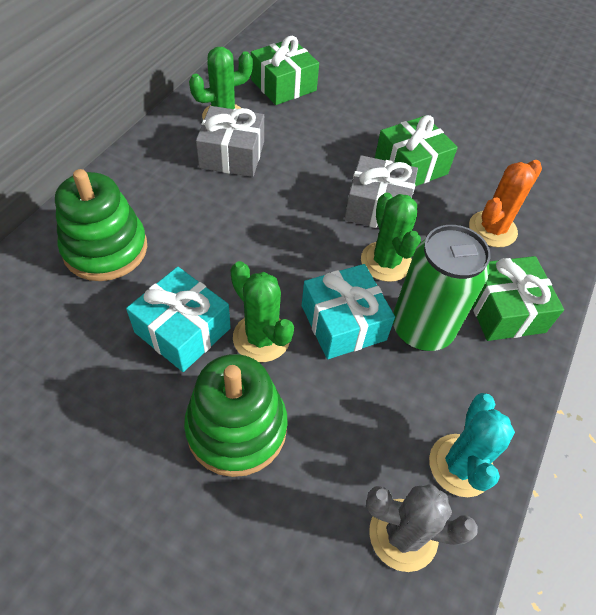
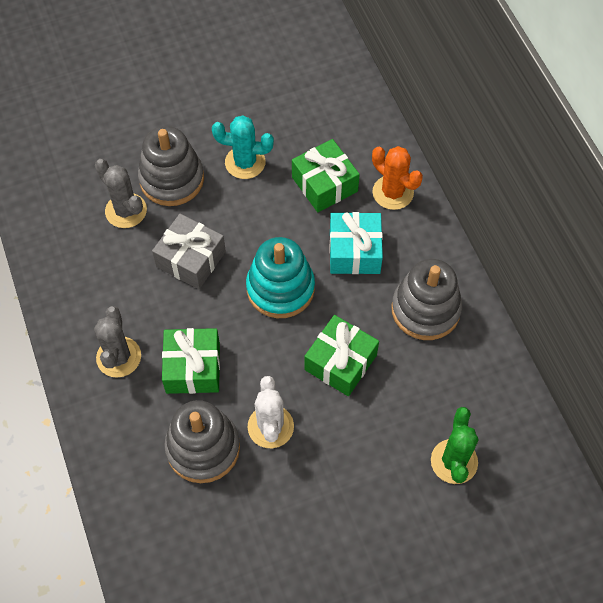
green cactus: [189,47,253,120] [230,261,294,362] [361,193,421,282] = 3 -> [431,407,479,484] = 1
green can: [393,225,491,351] = 1 -> none = 0
green stacking toy: [55,169,147,281] [184,354,288,477] = 2 -> none = 0
grey cactus: [366,484,478,572] = 1 -> [94,306,141,378] [95,159,147,228] = 2
grey gift: [196,106,264,177] [344,155,418,228] = 2 -> [152,214,226,289] = 1
grey stacking toy: none = 0 -> [138,126,204,206] [164,400,240,483] [391,259,462,340] = 3
turquoise gift: [126,267,231,372] [302,264,395,359] = 2 -> [329,212,383,274] = 1
turquoise stacking toy: none = 0 -> [246,237,315,318] = 1
white cactus: none = 0 -> [247,376,294,448] = 1

